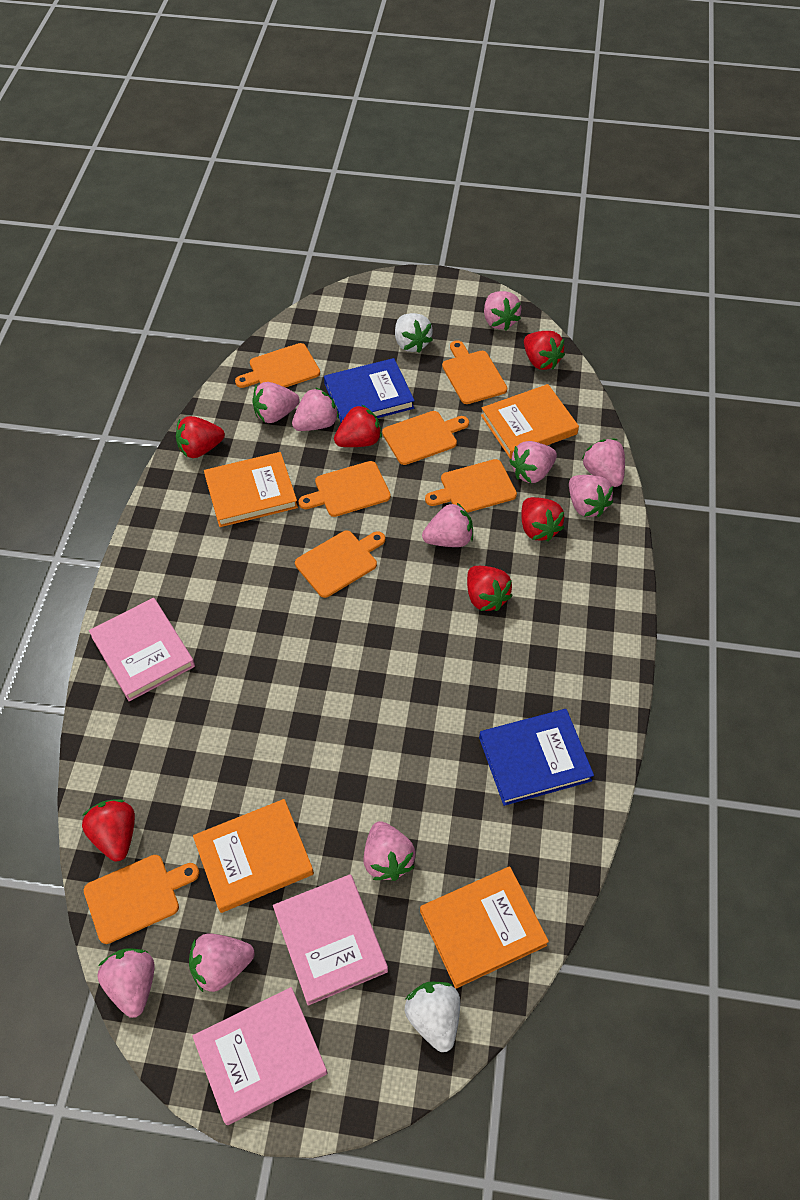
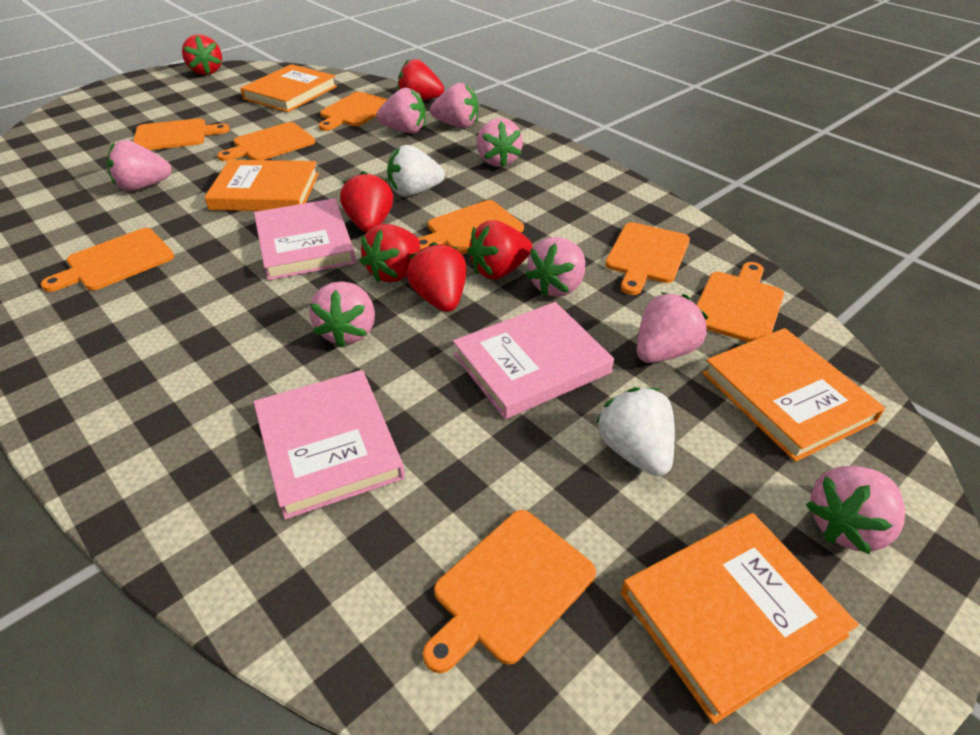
blue book: [324,358,415,422] [479,709,594,806] = 2 -> none = 0
orange cutting board: [84,855,199,944] [235,343,320,388] [295,531,385,598] [298,461,391,517] [382,411,469,465] [425,459,517,513] [442,340,507,404] = 7 -> [41,228,174,292] [133,118,230,150] [217,122,315,161] [319,92,388,131] [418,200,524,254] [423,510,596,673] [605,222,690,295] [696,262,784,342] = 8
pink strawberry: [97,949,155,1018] [189,934,255,992] [252,382,300,423] [292,387,339,431] [363,821,416,881] [422,503,473,547] [484,291,521,331] [510,441,557,483] [569,475,613,517] [582,439,625,487] = 10 -> [107,140,172,191] [309,281,375,347] [376,88,426,133] [430,83,478,128] [477,118,523,167] [526,237,586,297] [637,293,708,363] [806,466,905,555] = 8

